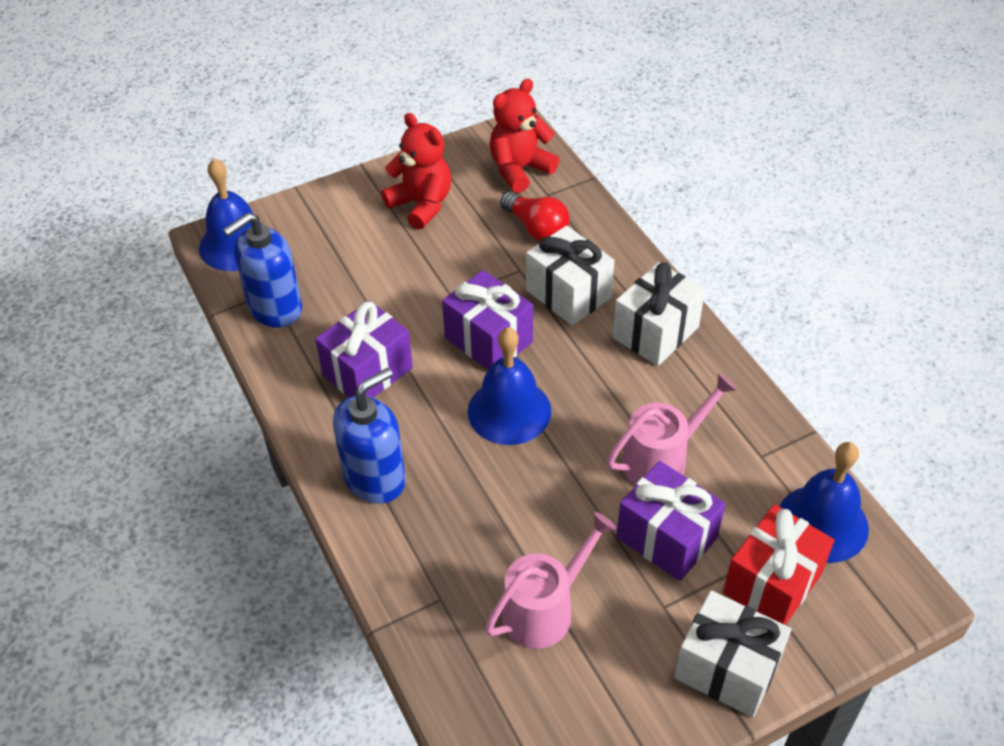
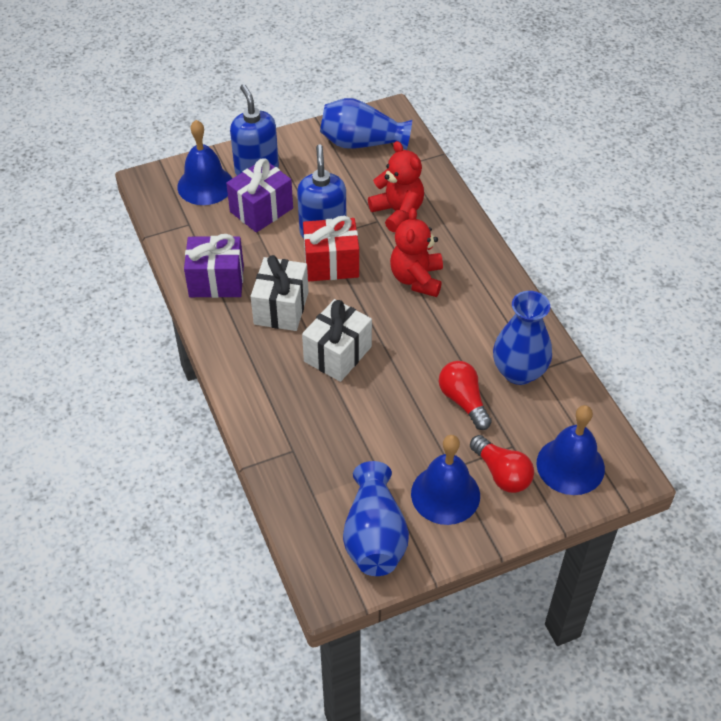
blue vase: none = 0 -> [320,98,412,150] [343,461,409,576] [493,291,552,385] = 3
pink watering can: [485,512,617,649] [607,373,737,485] = 2 -> none = 0
purple gift: [315,301,413,397] [442,270,533,370] [616,461,725,581] = 3 -> [184,234,244,298] [226,158,293,233] = 2
red light bulb: [500,192,570,241] = 1 -> [439,361,492,430] [470,435,534,493] = 2
white gift: [526,226,614,326] [613,262,705,366] [674,590,791,718] = 3 -> [251,255,309,331] [302,299,372,382] = 2

